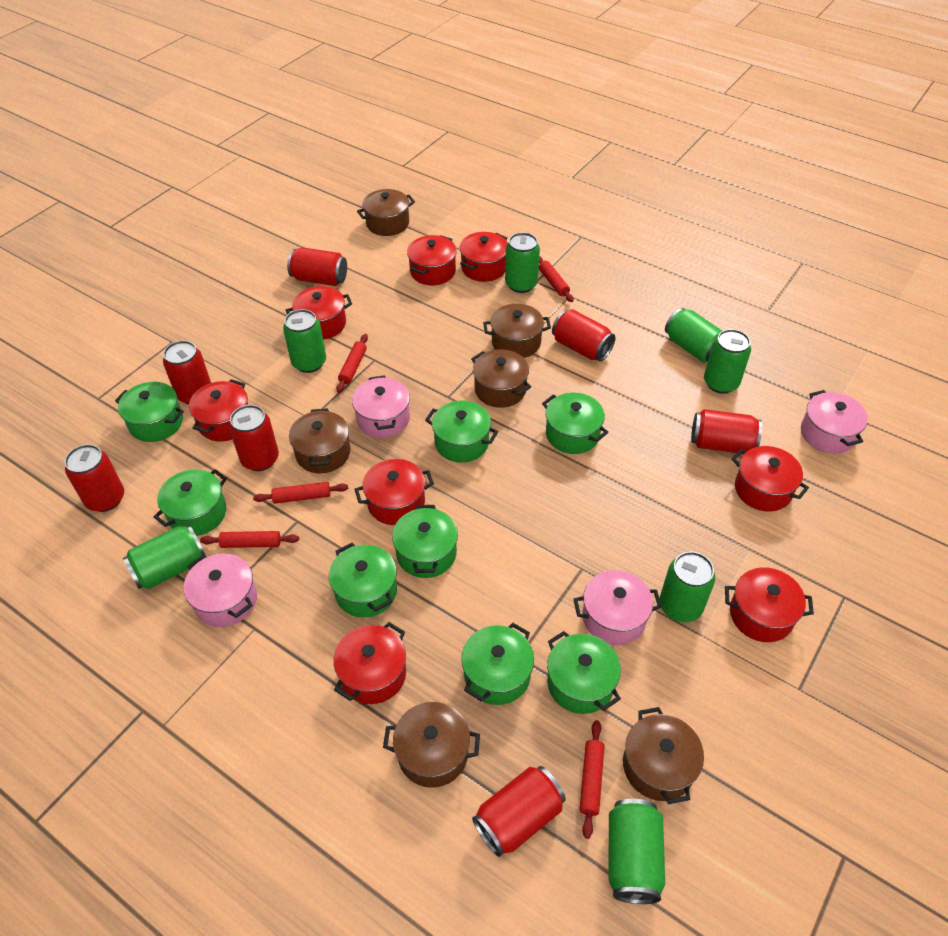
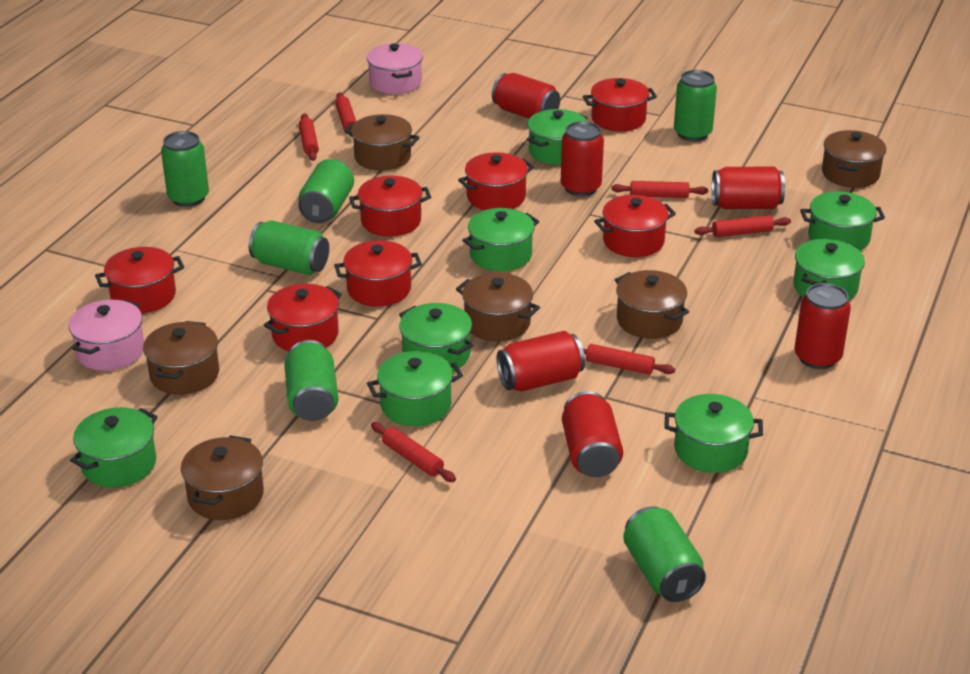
green can: [123,525,206,589] [283,309,326,373] [505,232,540,293] [608,799,665,904] [660,551,715,622] [665,308,722,363] [704,329,751,394] = 7 -> [161,131,209,207] [249,221,329,275] [284,340,338,421] [298,159,354,223] [623,506,706,602] [674,70,717,141] = 6
pink pot: [184,554,257,627] [352,375,410,438] [573,570,662,645] [801,390,868,454] = 4 -> [68,299,144,371] [367,43,423,94] = 2
red can: [65,444,124,512] [163,340,211,404] [229,405,279,471] [287,247,347,286] [472,766,566,857] [552,309,615,361] [691,409,762,454] = 7 -> [492,73,560,119] [497,331,585,391] [561,121,604,196] [562,391,623,477] [712,166,785,209] [795,283,851,369] = 6
red pot: [189,379,248,442] [286,286,352,340] [333,622,406,704] [355,459,434,525] [407,235,457,285] [460,232,508,282] [725,567,814,642] [732,446,809,512] = 8 -> [95,247,184,313] [264,284,342,351] [334,240,422,307] [349,176,431,237] [458,152,534,210] [583,78,657,131] [594,195,676,257] = 7
red rolling pin: [200,531,299,548] [253,482,348,504] [336,334,368,393] [539,256,574,302] [579,720,605,839] = 5 -> [299,113,319,161] [335,92,356,137] [371,422,456,482] [583,344,675,375] [611,181,708,198] [695,215,791,237] = 6

